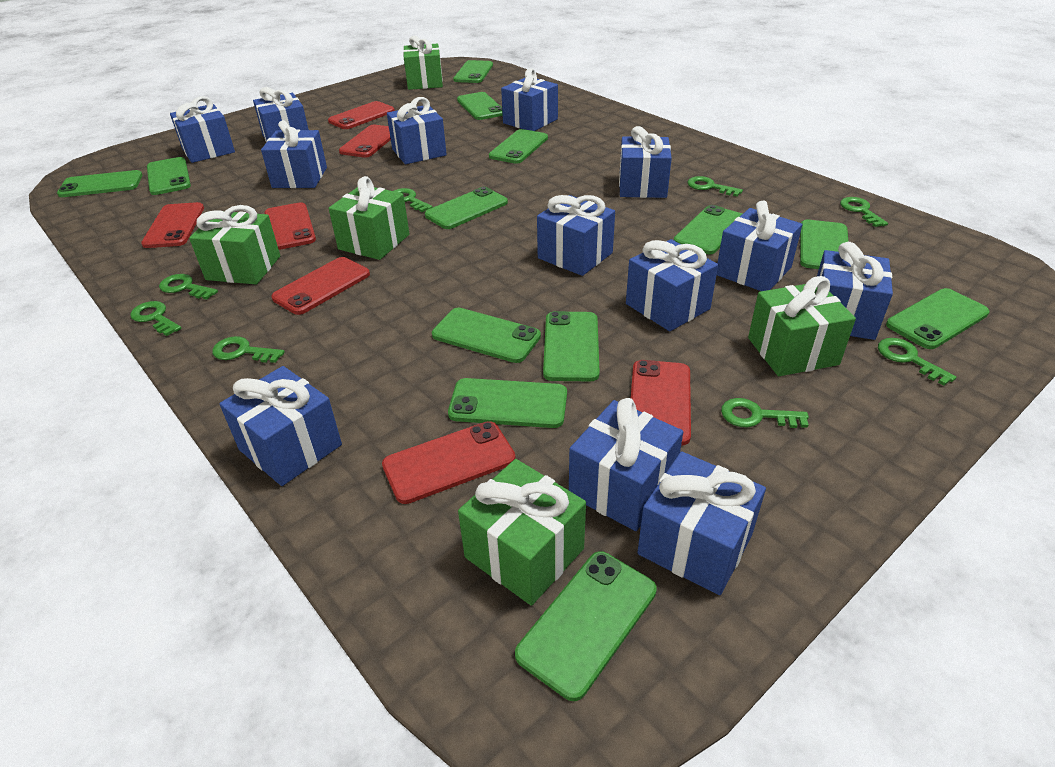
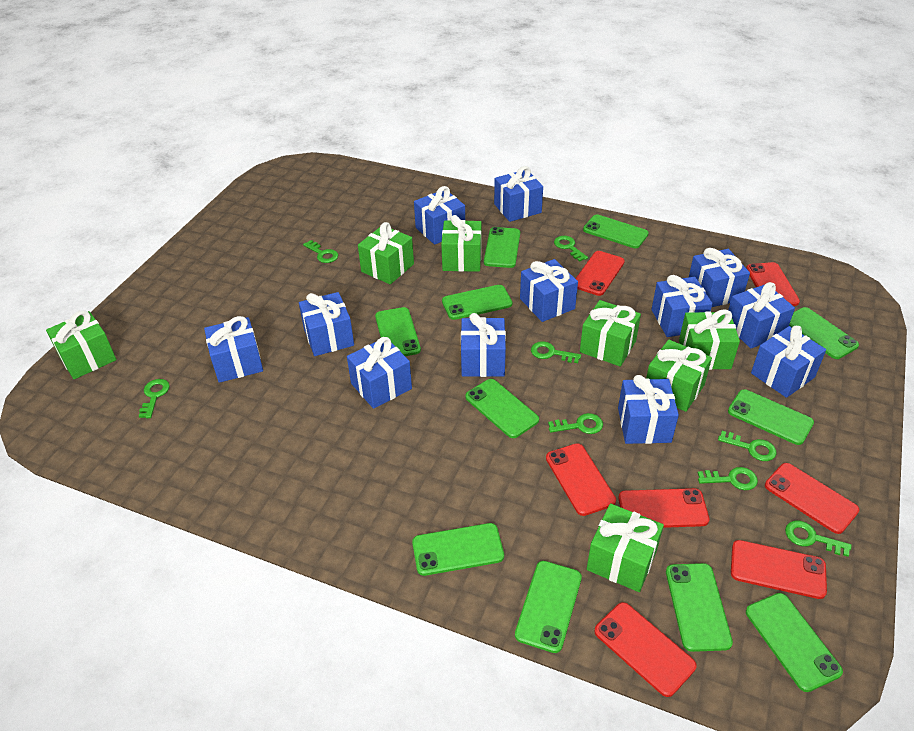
blue gift: [170,96,235,163] [219,366,342,486] [253,87,309,142] [261,120,327,188] [387,97,447,164] [501,68,558,131] [537,195,615,276] [569,398,683,531] [619,126,672,198] [626,239,718,331] [637,452,766,595] [717,201,802,291] [817,242,893,340] = 13 -> [204,316,263,383] [299,292,354,356] [347,337,412,409] [414,186,465,245] [461,313,506,377] [494,166,543,222] [520,259,578,322] [618,375,679,444] [651,275,713,337] [689,248,750,307] [728,282,795,349] [751,326,826,398] = 12
green gift: [189,205,280,284] [329,176,410,260] [403,35,443,90] [458,459,586,606] [748,276,856,376] = 5 -> [46,310,116,379] [358,222,414,284] [441,215,481,272] [580,300,641,367] [587,504,664,592] [646,340,712,412] [679,310,740,370] = 7
green phone: [57,170,142,197] [147,157,191,195] [425,187,508,229] [432,308,541,363] [448,378,567,428] [453,60,493,83] [457,92,503,120] [489,129,548,164] [515,551,657,701] [543,311,600,381] [674,205,742,254] [800,220,849,269] [886,288,990,349] = 13 -> [375,307,421,356] [412,523,504,576] [442,285,512,320] [465,379,539,438] [484,227,520,268] [515,561,582,653] [583,215,649,248] [666,563,733,652] [728,389,814,445] [746,593,843,692] [789,307,859,359] = 11

